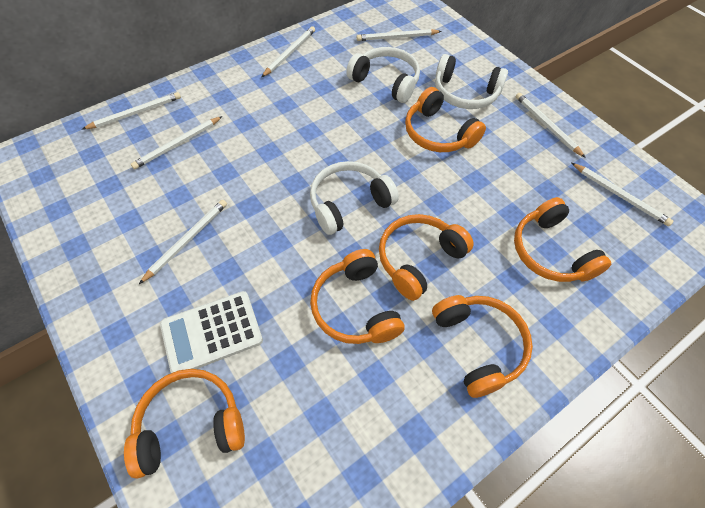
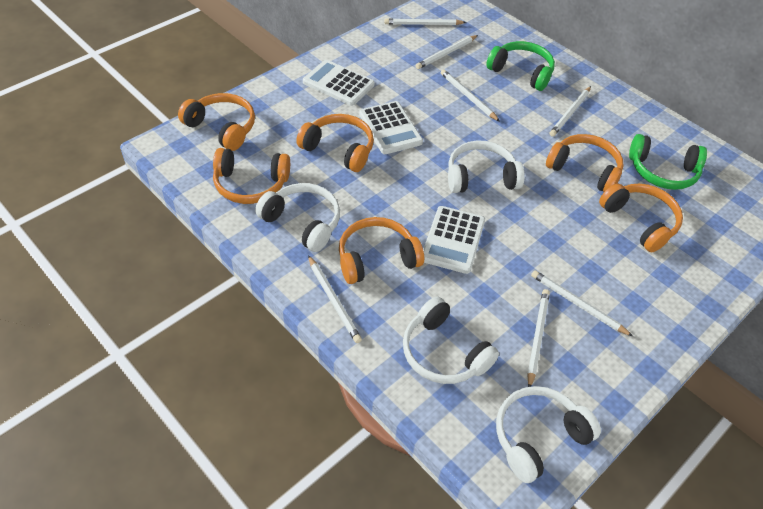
green headphones: none = 0 -> [486,41,555,91] [629,134,707,190] = 2
white calculator: [160,291,263,373] = 1 -> [303,60,375,106] [359,101,423,154] [423,206,485,274] = 3
white headphones: [310,161,399,235] [346,47,420,103] [435,54,508,109] = 3 -> [255,183,340,252] [403,296,499,384] [448,140,525,193] [496,386,601,483] = 4

